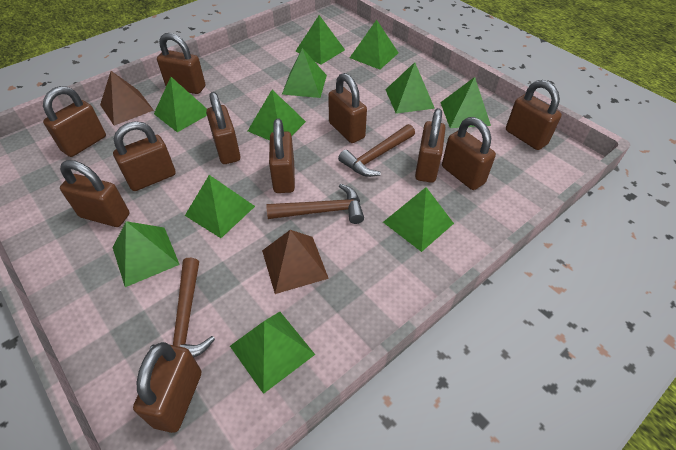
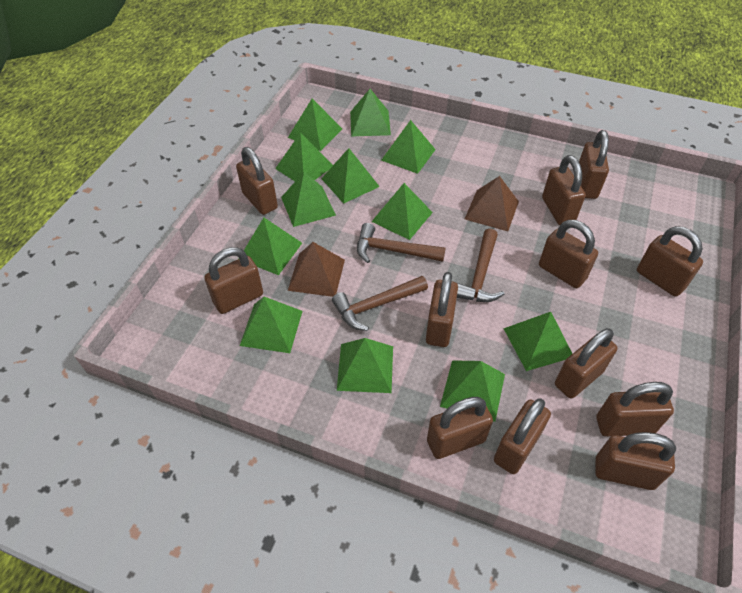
brown padlock: [43,86,106,157] [60,160,130,227] [113,121,176,191] [133,342,202,433] [157,33,205,94] [206,92,240,164] [269,118,295,193] [328,73,367,143] [415,108,446,183] [442,117,496,190] [506,80,562,150] = 11 -> [204,247,263,314] [236,147,278,215] [426,272,458,347] [427,397,493,459] [494,398,551,474] [539,220,598,288] [542,155,586,225] [555,328,618,399] [579,130,609,199] [595,432,676,490] [596,382,674,437] [637,226,703,297] = 12
green pyramid: [113,221,180,287] [154,77,207,132] [185,175,255,238] [230,312,315,394] [248,90,306,141] [282,48,327,98] [296,15,345,65] [350,20,398,70] [383,187,454,252] [385,62,435,114] [440,77,491,128] = 11 -> [240,297,302,353] [244,218,302,275] [275,132,333,181] [281,172,336,227] [288,99,342,151] [321,148,380,204] [337,338,393,393] [350,89,391,137] [372,183,433,240] [381,120,436,174] [440,360,505,422] [503,312,573,371] = 12

